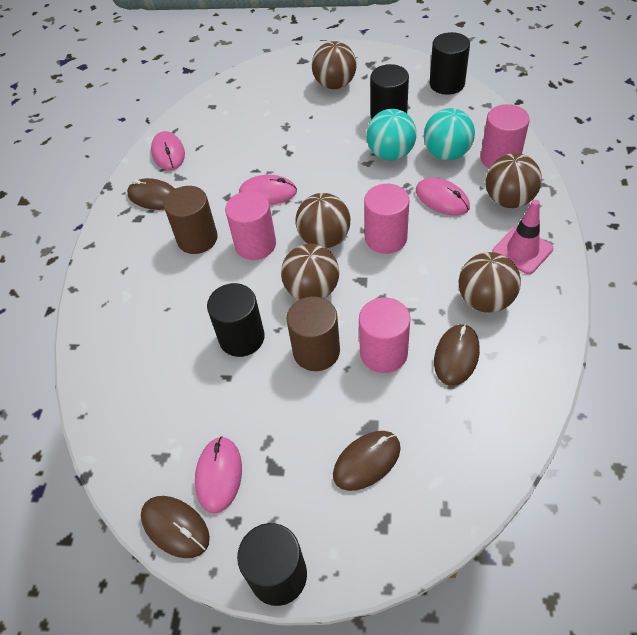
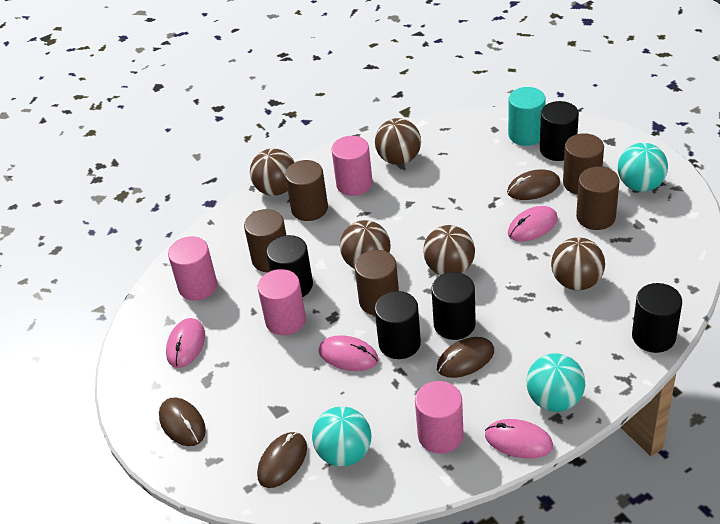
black cylinder: [207,283,265,357] [237,523,307,606] [370,64,409,119] [430,32,470,95] = 4 -> [266,235,313,297] [375,291,421,359] [431,272,476,340] [540,101,579,161] [632,283,682,353] = 5
brown cylinder: [164,186,218,254] [287,296,340,371] = 2 -> [244,209,286,272] [285,160,328,221] [355,250,399,315] [563,133,604,195] [576,167,620,230] = 5
pink traffic cone: [492,200,553,274] = 1 -> none = 0
turquoise ball: [366,109,417,160] [424,108,475,160] = 2 -> [312,406,371,466] [526,353,585,412] [618,143,668,192] = 3
turquoise cylinder: none = 0 -> [508,87,546,146] = 1

